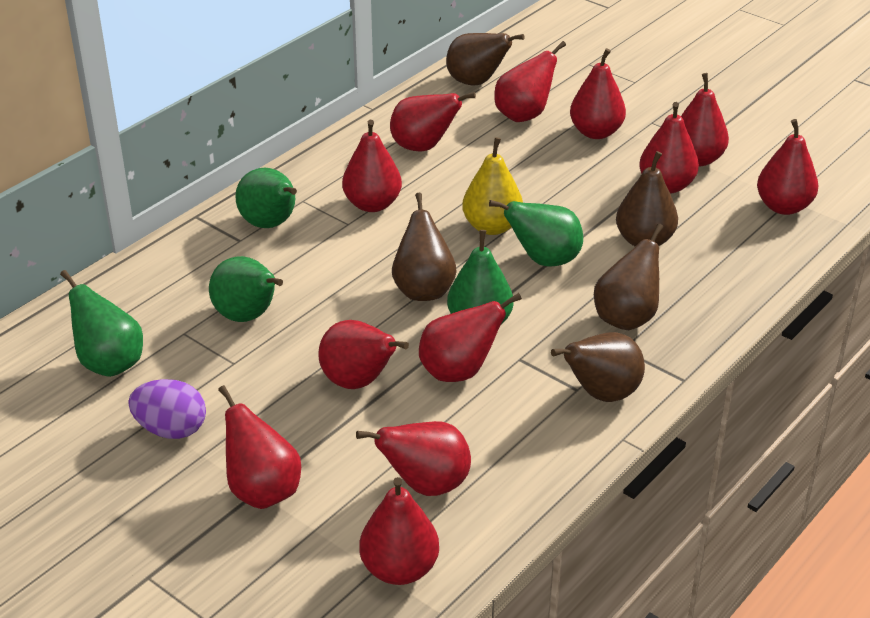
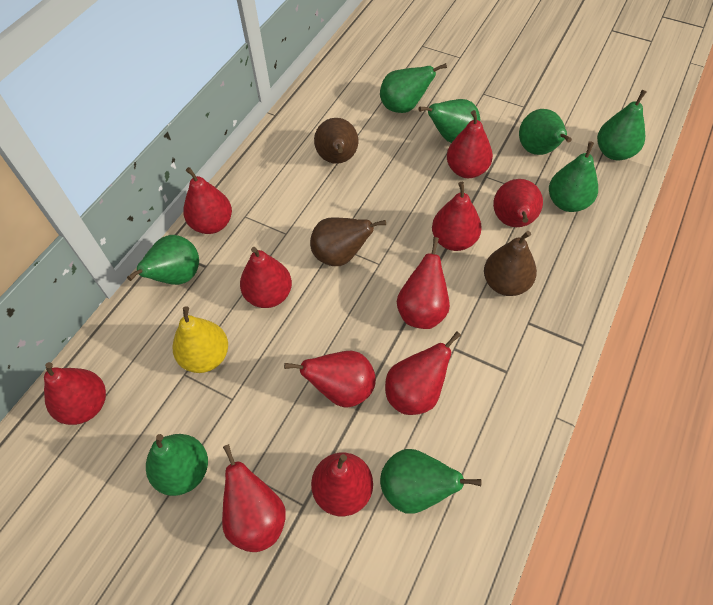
brown pear: [392,193,457,301] [446,33,524,86] [551,332,645,402] [594,223,663,330] [616,151,678,247] = 5 -> [310,217,386,266] [314,118,358,164] [484,231,537,296] = 3
green pear: [60,270,143,377] [209,256,283,322] [235,168,297,228] [447,230,513,325] [489,200,583,267] = 5 -> [127,235,199,285] [146,434,208,496] [380,63,447,113] [380,449,482,513] [419,99,480,143] [519,109,572,155] [549,141,598,212] [597,90,646,160] = 8
purple egg: [128,379,206,439] = 1 -> none = 0
red pear: [218,385,301,509] [318,320,409,389] [342,120,402,212] [356,421,471,496] [359,477,439,585] [390,92,476,151] [419,293,522,382] [494,41,566,122] [570,48,626,139] [639,102,699,194] [681,73,729,166] [757,119,818,215] = 12 -> [44,362,106,425] [183,167,232,234] [222,444,286,552] [240,247,292,308] [284,351,376,407] [311,452,373,516] [385,331,461,415] [397,237,450,329] [432,182,482,251] [447,110,493,178] [493,179,543,227] = 11

